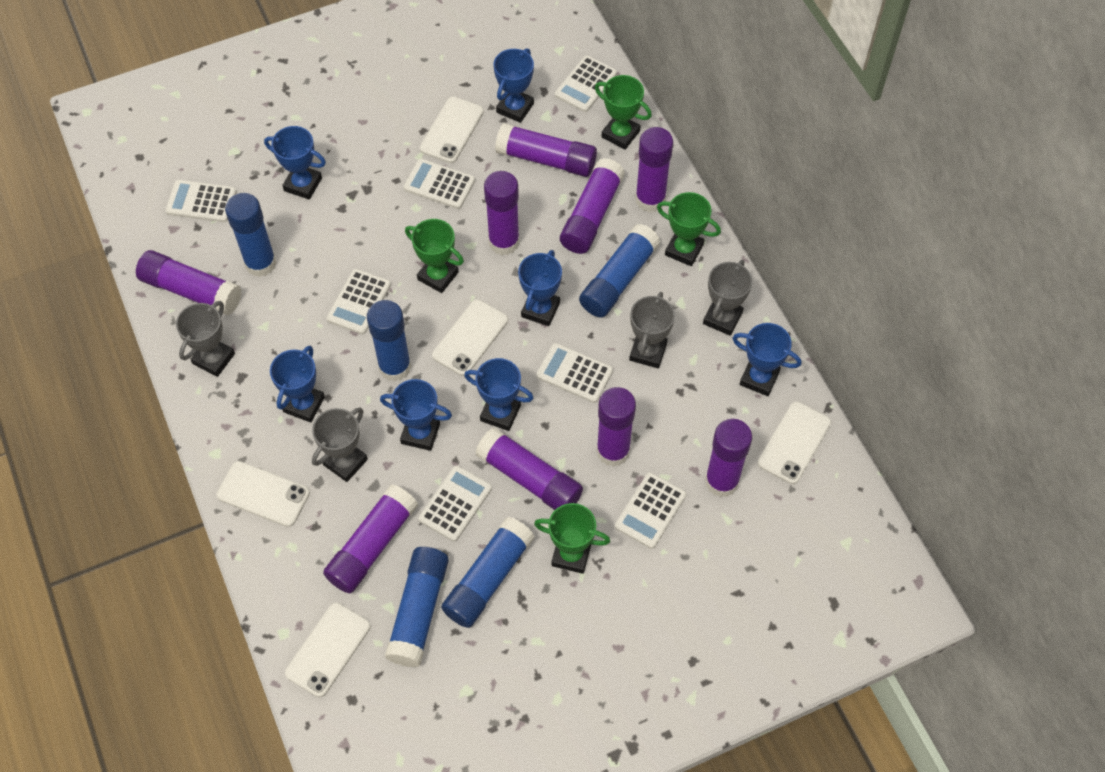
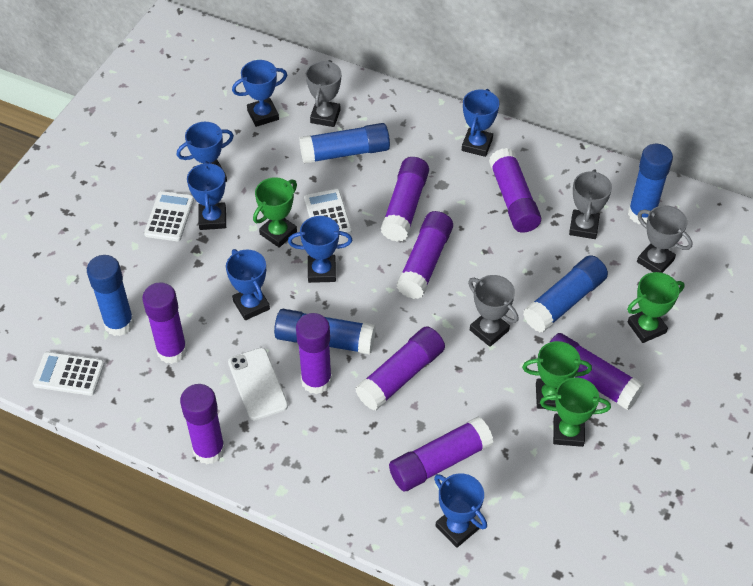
white calculator: [165,180,237,222] [327,269,391,334] [404,159,475,209] [418,465,492,542] [536,343,613,403] [555,55,617,112] [615,472,686,549] = 7 -> [33,352,105,396] [144,191,194,241] [304,189,352,236] = 3
white phone: [217,461,310,527] [285,603,371,697] [420,97,484,163] [432,299,508,376] [758,402,831,484] = 5 -> [228,348,288,420] = 1

